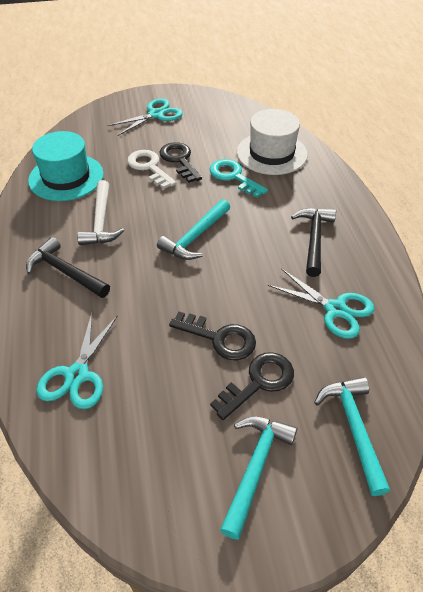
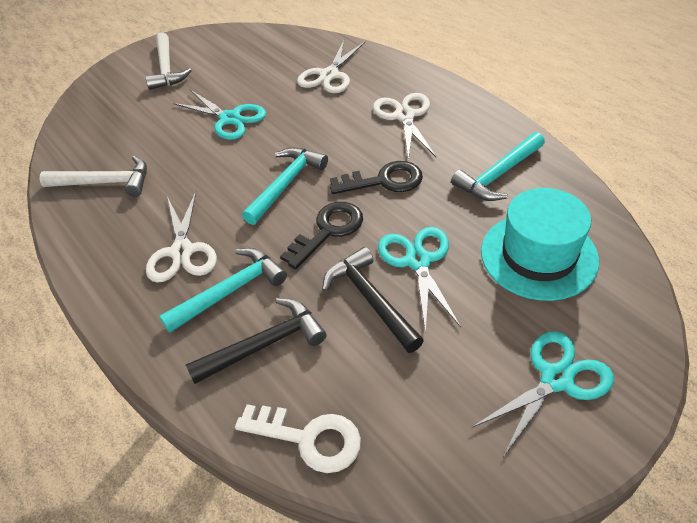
black key: [160,142,202,183] [169,312,256,360] [210,352,294,420] = 3 -> [280,202,363,269] [330,161,423,194] = 2
turquoise key: [210,159,268,198] = 1 -> none = 0
white hammer: [77,180,124,245] = 1 -> [40,156,147,197] [146,32,192,90] = 2
white hat: [237,109,308,175] = 1 -> none = 0
white scissors: none = 0 -> [146,192,217,283] [297,40,365,93] [373,93,436,160] = 3

